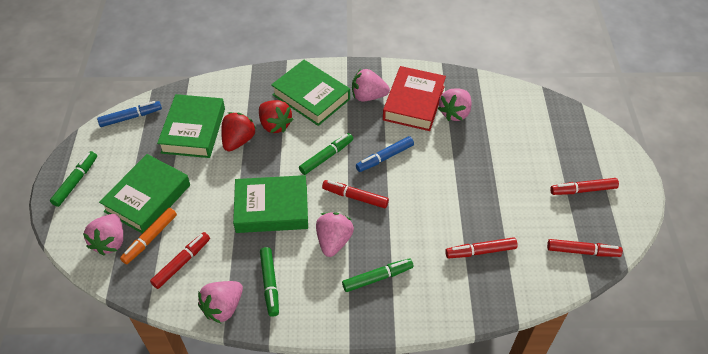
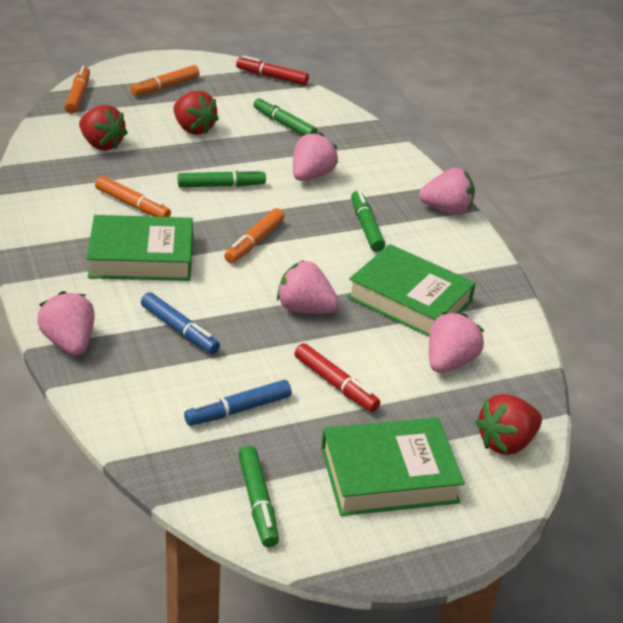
green book: [99,154,190,234] [157,94,225,158] [233,175,308,233] [271,60,350,126] = 4 -> [87,215,193,281] [321,418,465,516] [347,244,476,337] = 3
orange marker: [120,208,177,264] = 1 -> [64,65,90,114] [95,176,171,217] [130,65,200,96] [224,208,285,263] = 4
red book: [383,66,446,131] = 1 -> none = 0
red marker: [150,232,210,289] [322,180,389,208] [445,237,518,258] [547,239,623,257] [550,178,619,195] = 5 -> [236,56,309,85] [294,343,380,412] = 2
red strawberry: [221,112,256,152] [259,100,294,133] = 2 -> [79,105,128,151] [174,91,219,135] [475,394,542,455] = 3

